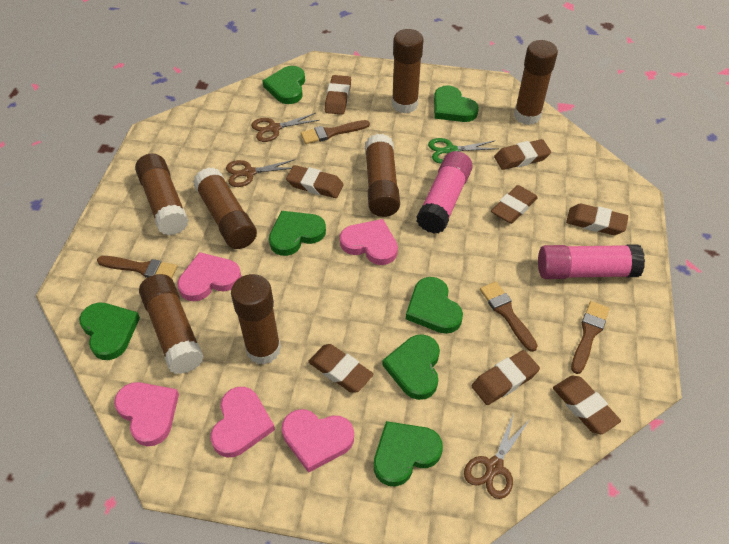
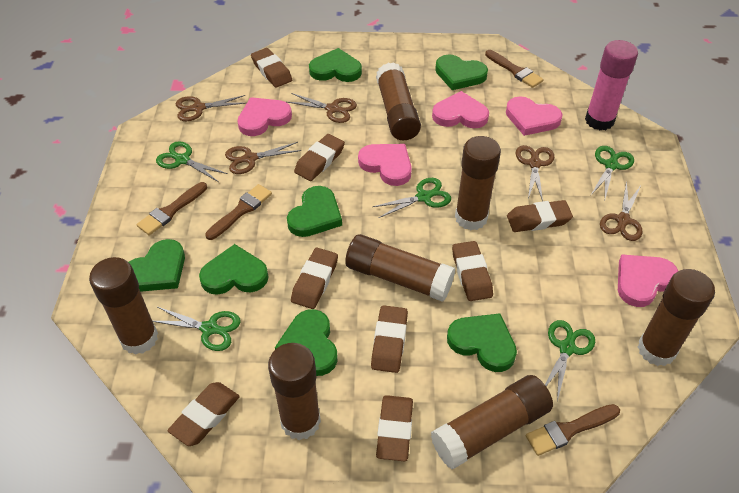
brown scissors: [226,159,296,187] [251,113,320,142] [464,413,529,499] = 3 -> [176,95,246,121] [225,142,301,174] [287,93,357,123] [516,145,554,201] [600,181,642,241] = 5
green scissors: [428,138,498,164] = 1 -> [153,307,241,351] [156,141,228,182] [372,178,451,218] [545,320,595,401] [590,146,634,199] = 5
pink glue stick: [416,151,473,234] [538,244,645,279] = 2 -> [585,40,638,130] = 1

